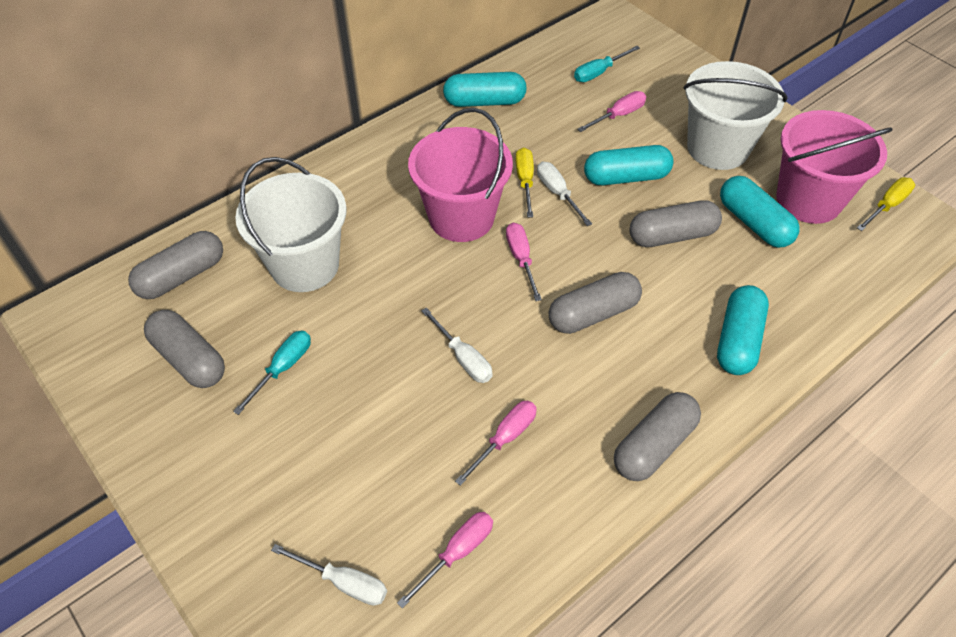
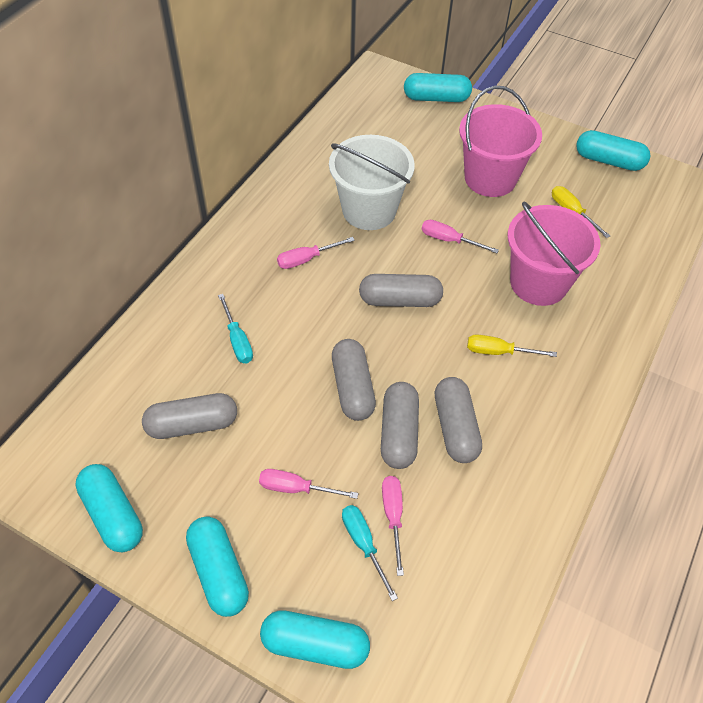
turquoise capsule: [443,72,527,107] [584,145,673,185] [717,285,769,375] [720,176,799,248] = 4 -> [76,464,143,552] [186,516,249,617] [260,610,370,669] [404,73,472,102] [576,130,650,171] = 5
white bucket: [235,157,347,292] [684,61,788,170] = 2 -> [329,135,415,230] = 1
white screwdriver: [271,544,387,606] [421,308,493,383] [537,162,592,226] = 3 -> none = 0

